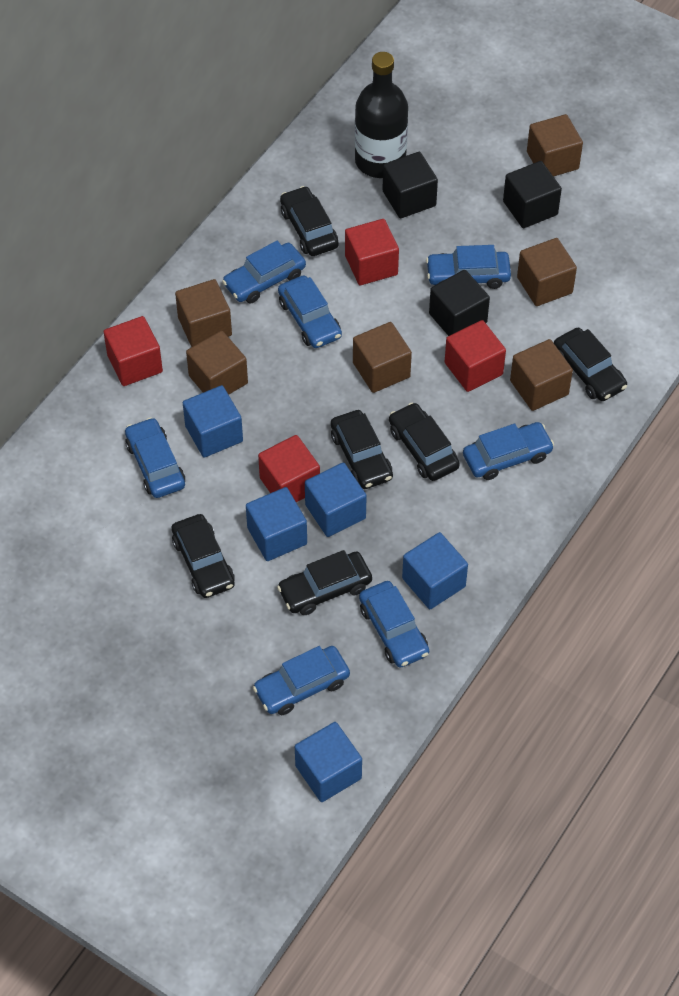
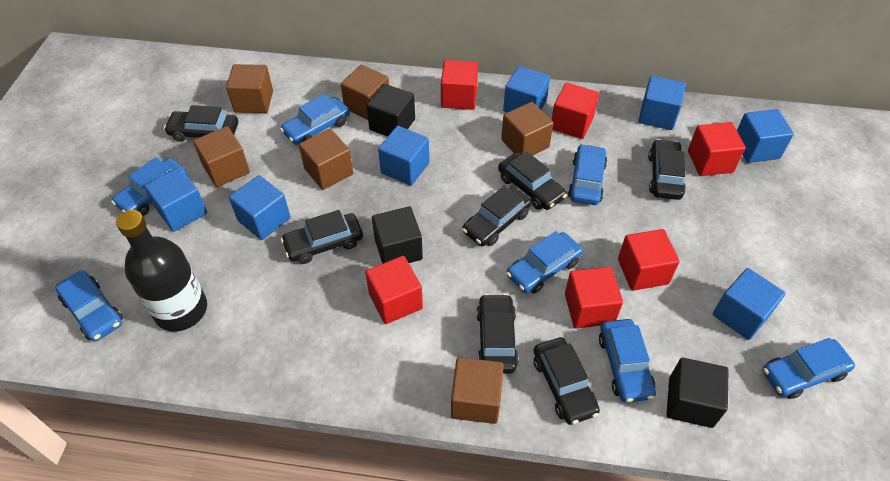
black car: [172,514,235,598] [277,550,372,615] [280,186,339,256] [331,410,393,489] [389,403,460,481] [554,328,627,401] = 6 -> [164,105,238,142] [281,210,363,264] [462,186,532,246] [476,294,519,373] [498,151,567,210] [534,337,600,425] [648,139,686,200] = 7
blue cube: [183,385,243,458] [246,487,307,561] [295,722,362,802] [305,463,367,537] [402,532,468,609] = 5 -> [144,167,207,232] [229,175,291,240] [378,126,429,186] [503,66,550,112] [638,76,686,130] [713,268,786,340] [737,109,794,163] = 7
red cube: [103,316,163,386] [258,435,320,502] [345,219,399,285] [445,320,506,392] = 4 -> [365,256,423,324] [441,60,478,110] [552,83,599,139] [565,267,623,329] [618,229,680,291] [688,122,746,176] = 6

